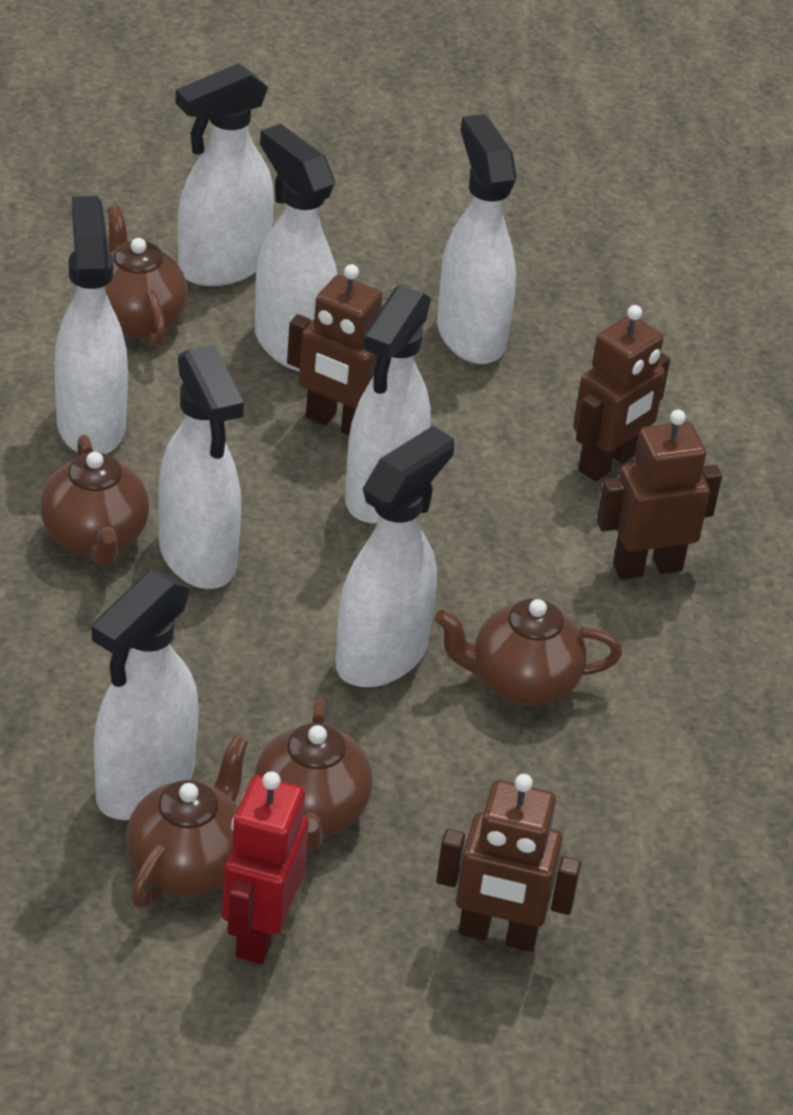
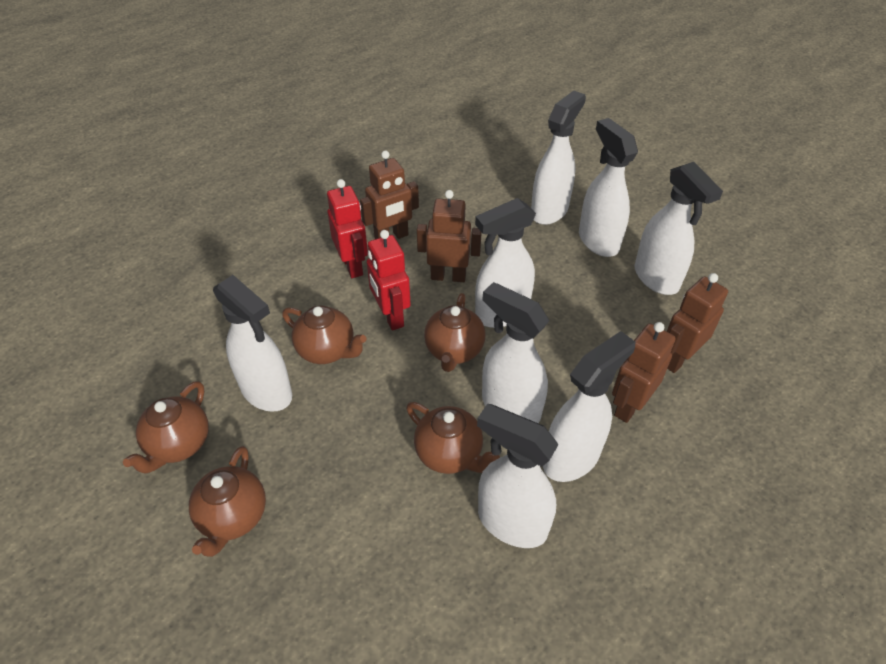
red robot: [222,771,309,964] = 1 -> [327,179,368,278] [367,230,411,331] = 2

